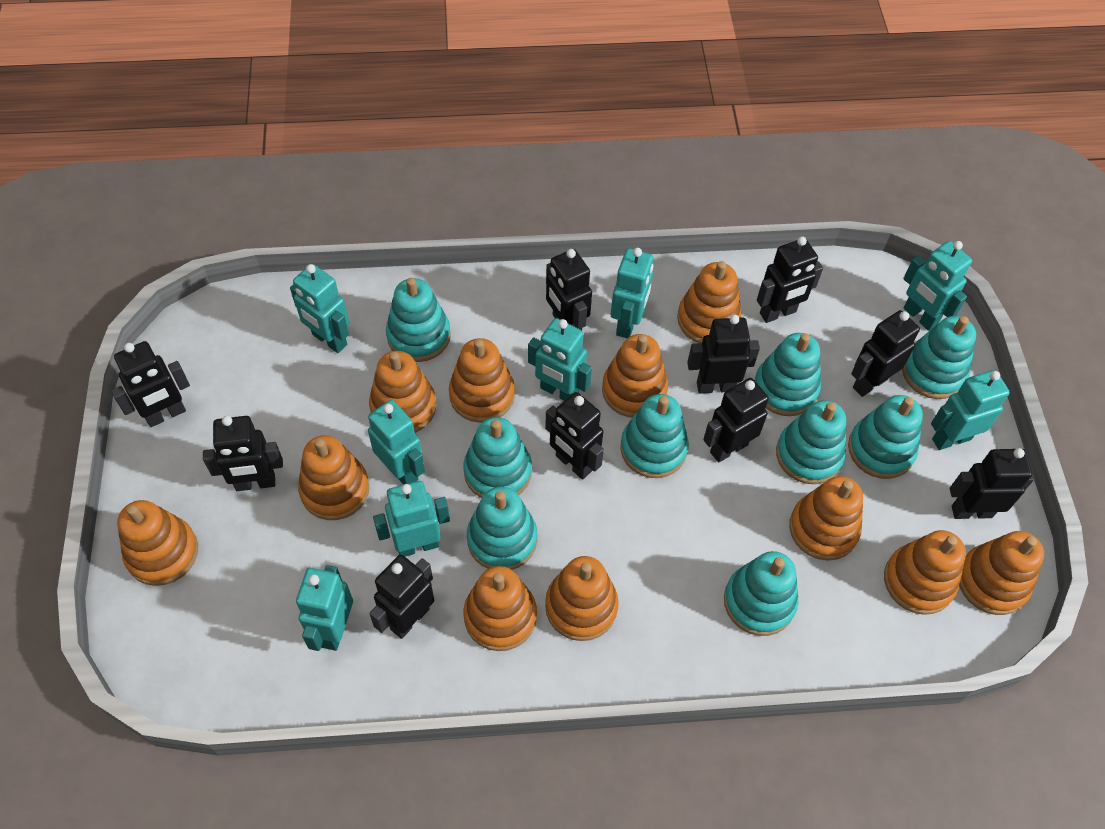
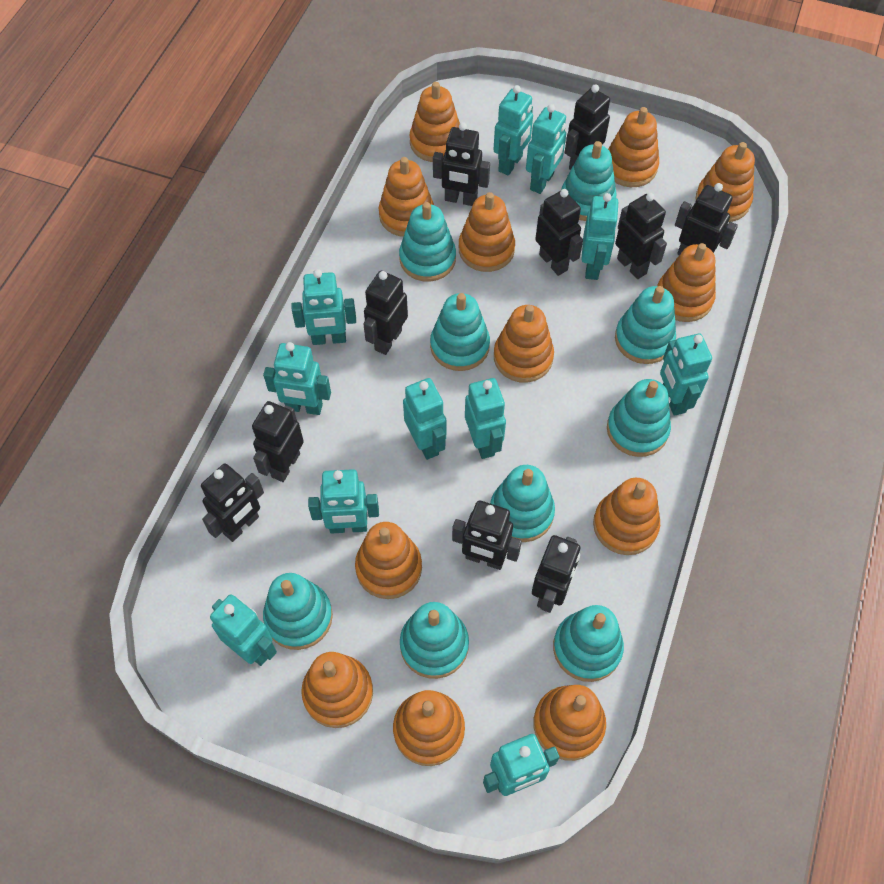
orange stacking toy: [117,500,198,586] [298,435,369,520] [369,351,436,433] [449,338,515,423] [463,566,537,651] [545,556,619,641] [602,334,668,418] [677,261,742,344] [789,476,863,561] [884,530,966,615] [959,531,1044,615] = 11 -> [301,652,373,728] [355,522,422,599] [379,157,434,237] [393,690,465,766] [409,82,460,162] [459,192,515,272] [494,305,554,383] [533,685,606,761] [593,478,660,555] [608,107,659,187] [657,243,716,322] [695,142,755,222] = 12
turquoise robot: [290,264,349,353] [296,565,353,651] [368,400,425,485] [373,481,450,557] [528,318,592,401] [611,248,654,338] [903,241,972,331] [931,370,1010,450] = 8 -> [210,594,277,666] [263,342,331,415] [291,269,356,345] [308,469,379,534] [403,378,446,460] [465,378,506,459] [483,734,560,796] [493,85,533,176] [526,104,566,194] [582,193,619,280] [660,334,712,416] = 11

